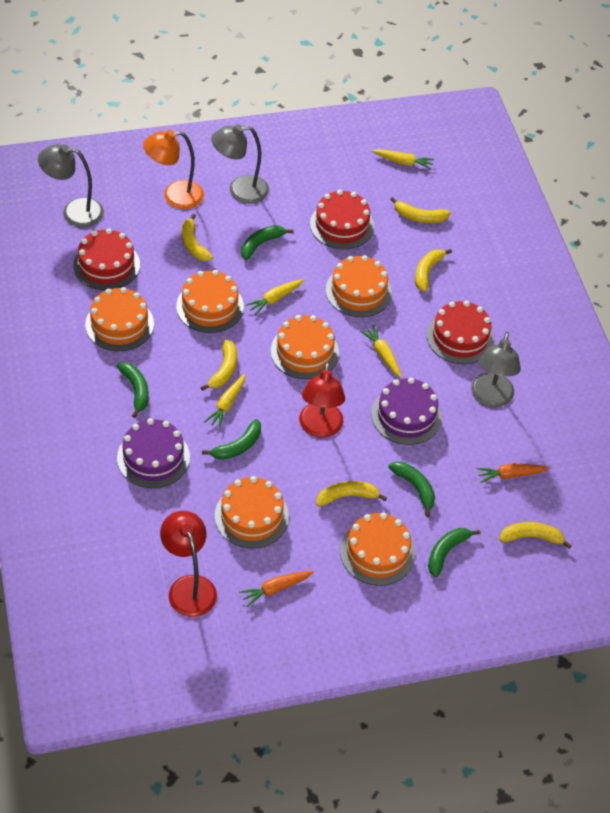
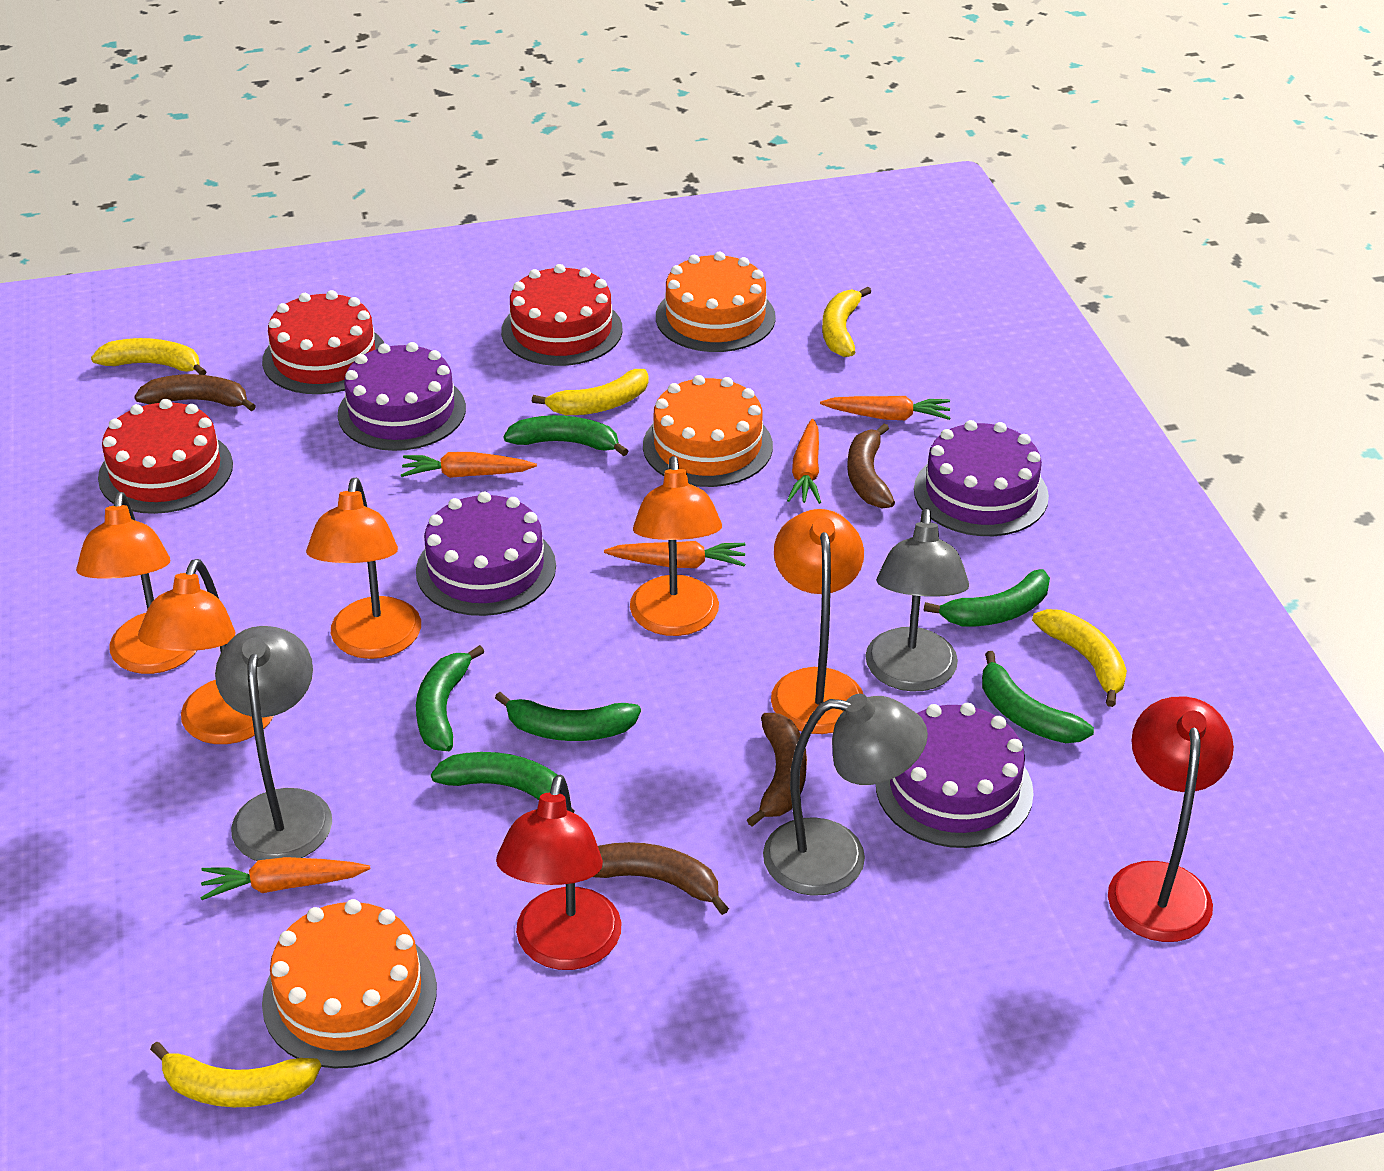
brown banana: none = 0 -> [134,374,256,411] [593,842,729,915] [747,713,807,827] [847,423,895,508] = 4
green banana: [117,362,149,418] [202,419,261,460] [241,225,293,260] [388,462,435,517] [428,528,481,577] = 5 -> [416,645,484,751] [431,752,575,813] [495,692,641,741] [503,415,628,456] [924,569,1050,626] [982,651,1094,743] = 6
orange cake: [85,287,154,351] [176,270,244,333] [215,476,289,548] [271,315,339,379] [326,255,392,317] [340,512,415,586] = 6 -> [262,899,437,1068] [643,375,773,487] [656,252,776,352] = 3
orange carrot: [239,571,314,607] [477,463,549,483] = 2 -> [200,857,371,900] [401,452,537,478] [604,541,746,568] [787,419,821,504] [820,396,951,420] = 5
orange lamp: [143,130,204,209] = 1 -> [76,492,197,674] [138,559,274,744] [306,478,421,659] [630,456,722,636] [771,509,864,734] = 5
purple cake: [117,418,190,488] [371,378,442,445] = 2 -> [338,342,466,451] [416,492,556,616] [876,703,1034,848] [914,420,1049,536] = 4
yellow banana: [182,214,213,261] [200,340,237,391] [316,481,387,507] [390,197,451,223] [415,249,452,292] [499,522,571,549] = 6 -> [91,338,207,375] [150,1042,322,1107] [532,369,648,415] [822,287,871,357] [1032,609,1127,707] = 5
yellow carrot: [204,374,246,429] [246,279,304,315] [360,325,402,378] [372,149,434,170] = 4 -> none = 0

